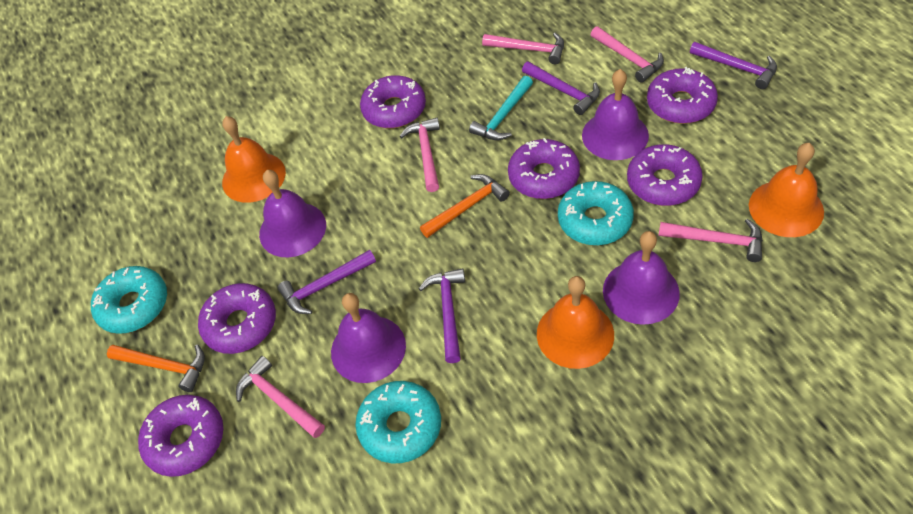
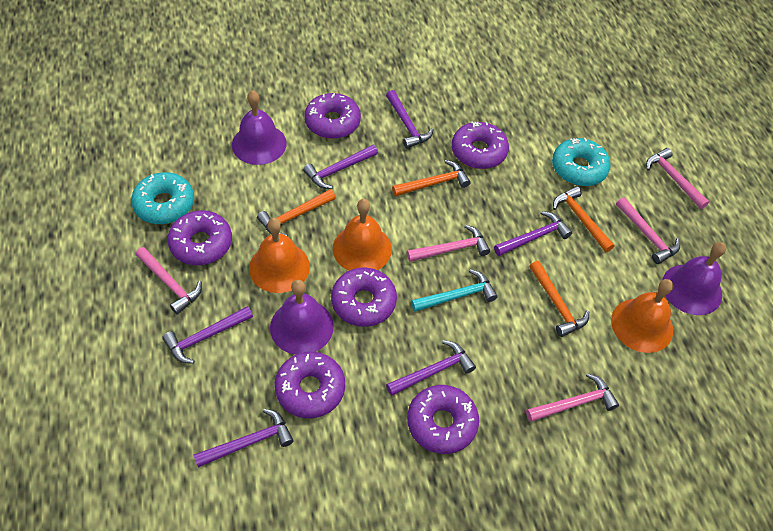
orange hammer: [107,345,205,392] [420,174,510,238] = 2 -> [257,189,336,237] [392,160,471,197] [529,261,589,337] [553,186,614,252] = 4
purple bell: [259,170,326,257] [331,293,406,383] [582,69,649,160] [603,231,680,325] = 4 -> [232,90,287,165] [270,280,334,355] [662,242,726,315] = 3
purple hammer: [278,250,376,314] [419,268,465,363] [522,62,600,115] [690,42,777,89] = 4 -> [162,306,253,364] [194,409,294,468] [303,145,378,189] [386,90,433,149] [386,340,476,396] [494,211,572,256] = 6
turquoise donut: [91,266,167,334] [355,381,441,463] [558,181,634,245] = 3 -> [131,172,194,224] [552,138,611,186] = 2

